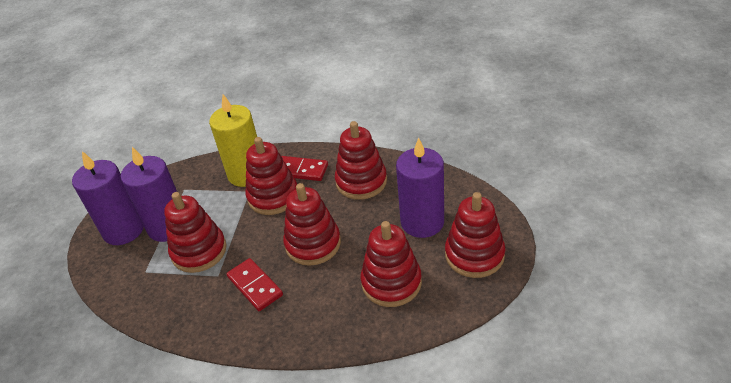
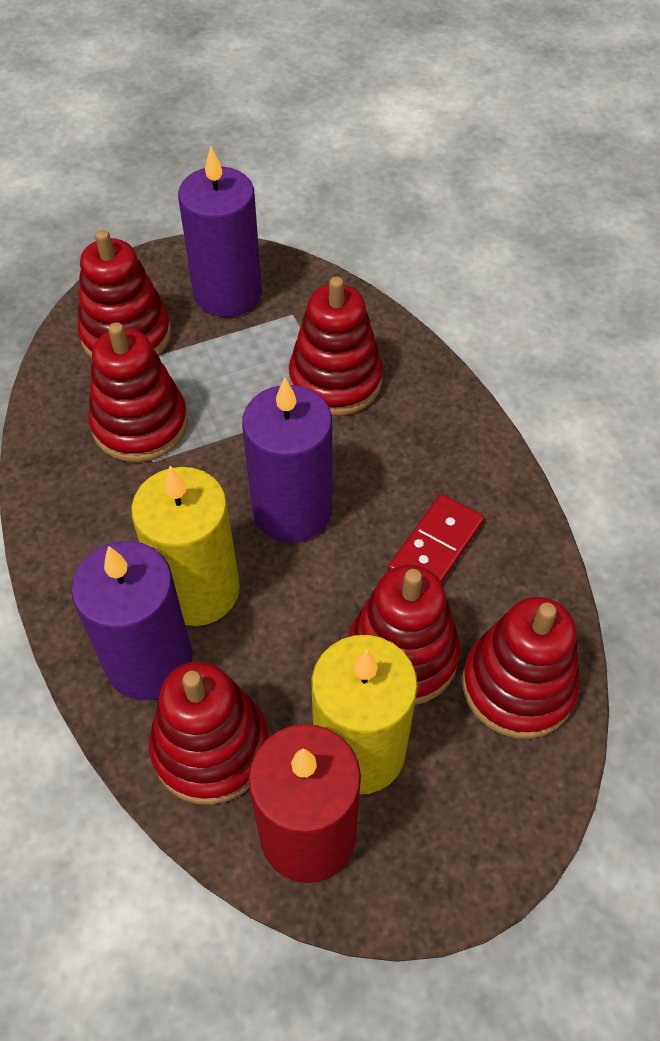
red candle: none = 0 -> [248,724,361,883] = 1
red domino: [226,258,283,311] [282,156,328,181] = 2 -> [388,494,484,583] = 1
yellow candle: [209,94,257,187] = 1 -> [131,466,240,626] [311,635,418,794] = 2

